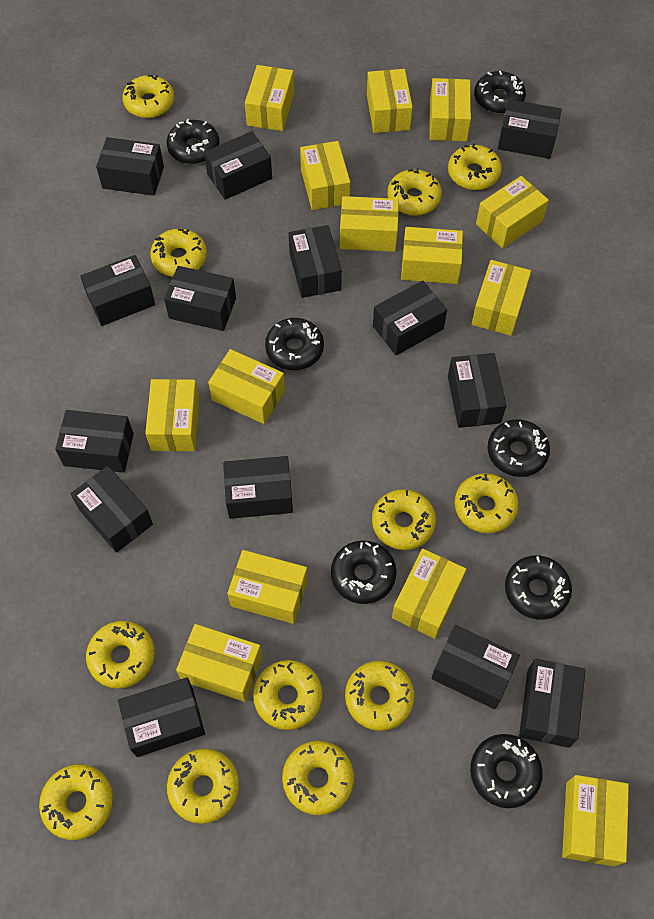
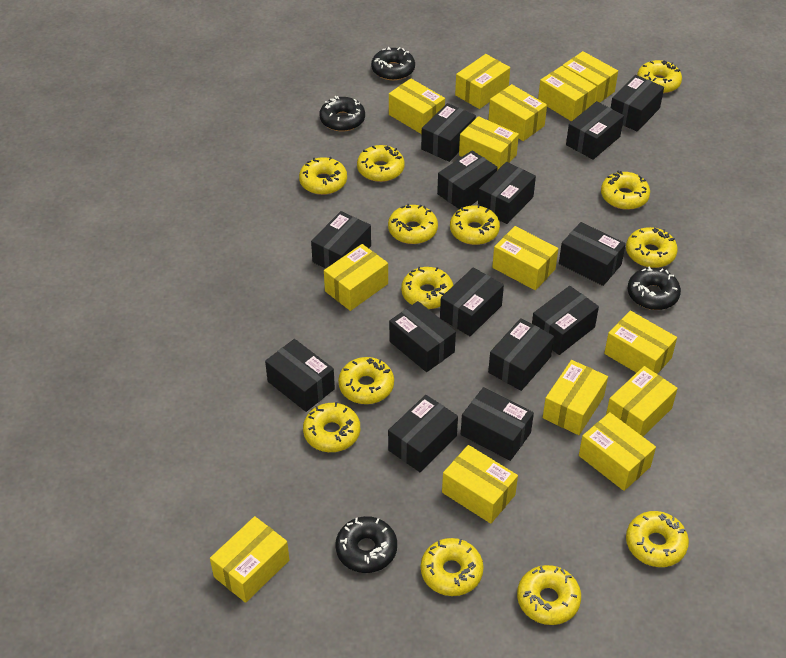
black donut: [166,119,219,164] [265,318,324,370] [331,541,396,604] [470,734,543,808] [474,71,526,114] [487,419,550,477] [505,556,572,619] = 7 -> [320,96,365,131] [335,516,397,573] [371,47,415,81] [627,267,681,310] = 4
yellow donut: [39,764,113,840] [86,621,155,689] [122,75,174,118] [150,228,207,277] [167,748,239,824] [253,660,323,730] [282,741,354,815] [345,661,415,731] [372,489,436,550] [387,168,442,216] [448,143,502,190] [454,473,519,533] = 12 -> [299,157,347,195] [303,402,360,452] [338,357,394,404] [357,145,405,182] [388,204,438,244] [401,267,453,309] [421,538,484,596] [450,204,500,245] [517,565,581,625] [601,170,650,210] [626,227,678,268] [626,511,689,567] [637,60,682,94] = 13

